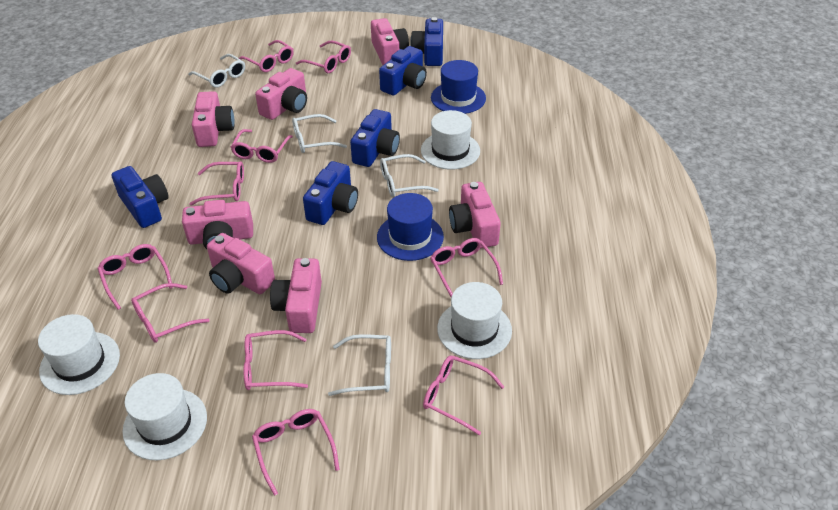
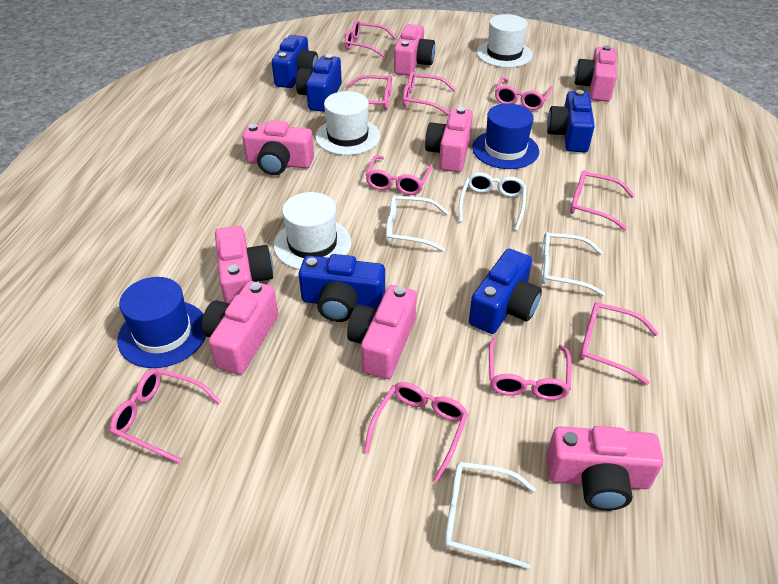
pink camera: [182,200,253,249] [192,91,234,147] [207,233,275,294] [255,68,307,120] [270,258,322,333] [371,18,409,65] [449,182,501,248] = 7 -> [202,281,278,375] [215,226,273,304] [242,120,314,175] [347,285,417,379] [394,24,435,76] [425,107,473,172] [546,426,663,511] [575,45,617,102] = 8
white hat: [38,314,120,395] [123,373,207,460] [421,110,480,170] [437,282,512,359] = 4 -> [274,192,351,270] [315,91,380,155] [477,14,533,68] = 3

